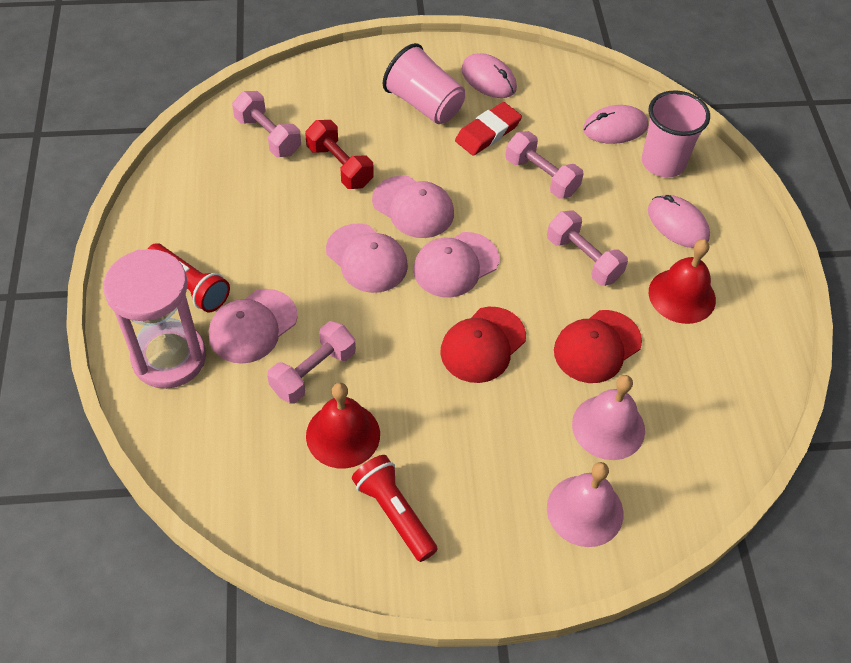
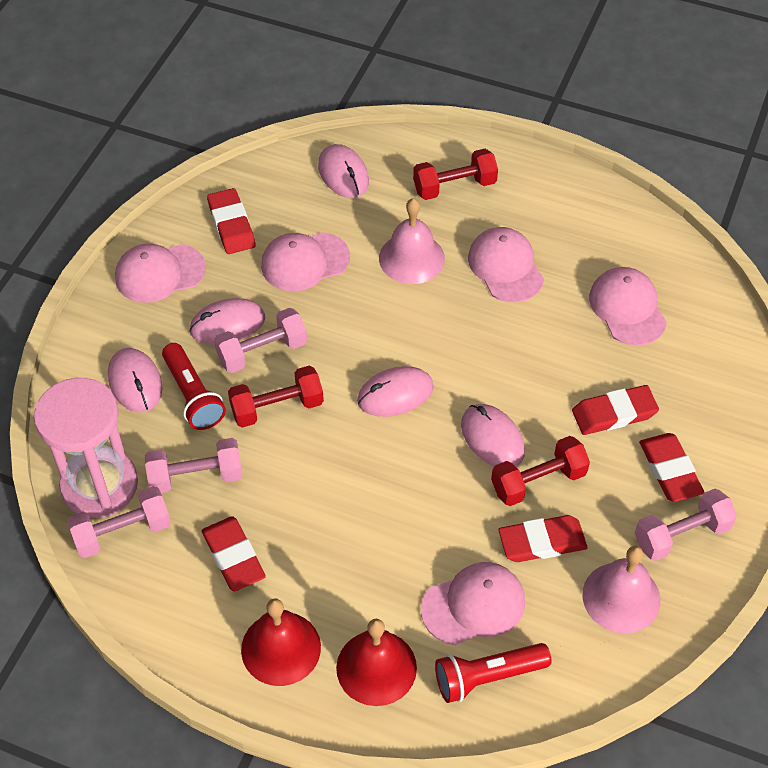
pink cap: [209,289,297,364] [326,224,408,293] [372,176,454,238] [413,232,499,297] = 4 -> [115,244,206,303] [261,232,350,291] [421,562,525,645] [468,227,544,302] [589,267,667,346] = 5
pink cup: [383,43,465,124] [642,90,710,177] = 2 -> none = 0
pink mouse: [461,53,517,98] [583,105,648,144] [648,195,710,248] = 3 -> [108,348,163,413] [189,298,265,345] [318,144,369,198] [357,366,434,417] [461,404,525,467] = 5
red cap: [440,307,526,383] [554,310,642,383] = 2 -> none = 0
red dumbbell: [305,120,374,189] = 1 -> [228,366,324,428] [413,149,498,200] [491,436,590,506] = 3
red eraser: [455,102,522,156] = 1 -> [201,516,266,592] [207,188,255,254] [498,515,587,562] [572,385,659,435] [639,433,705,502] = 5

